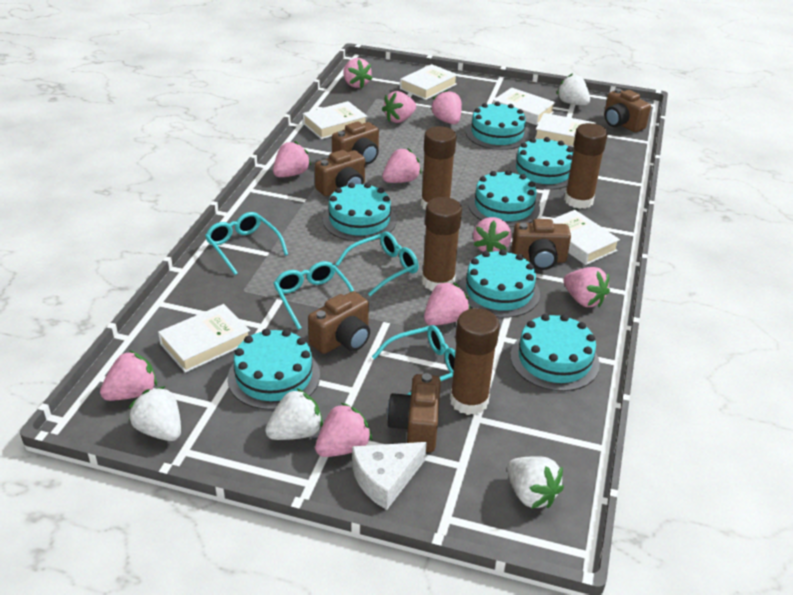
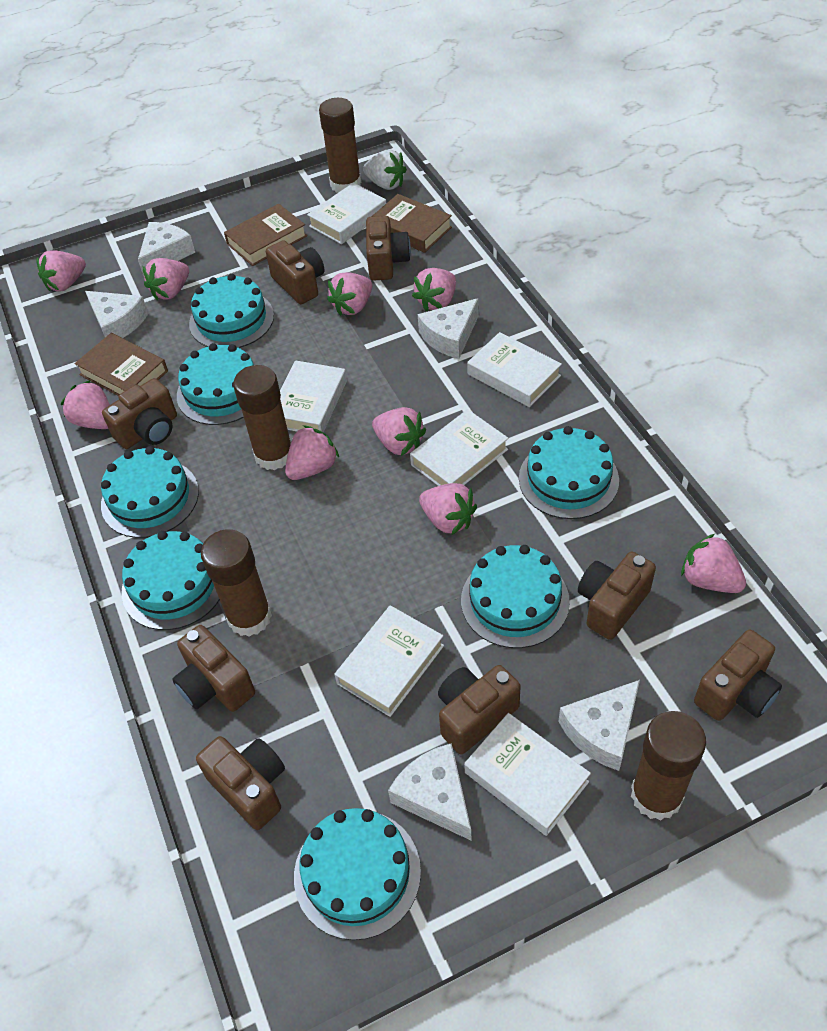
brown book: none = 0 -> [75,333,168,396] [224,204,307,266] [371,194,452,253] = 3
brown camera: [308,291,370,354] [315,150,365,196] [332,121,379,165] [387,373,441,452] [511,219,571,270] [604,88,651,132] = 6 -> [102,378,177,449] [172,625,255,712] [196,736,285,830] [266,240,325,304] [366,216,411,281] [438,665,521,755] [578,552,656,640] [694,629,782,721] = 8
pink strawberry: [100,350,157,401] [273,141,311,177] [315,402,372,457] [343,58,372,88] [382,91,416,123] [382,148,421,183] [424,281,470,326] [431,90,462,124] [473,217,511,252] [563,267,610,307] = 10 -> [36,250,86,291] [61,380,110,429] [143,258,189,300] [285,425,339,480] [327,272,372,316] [372,407,426,456] [412,268,456,312] [419,483,477,535] [681,534,746,593] = 9
turquoise glasses: [205,212,288,275] [273,261,354,330] [335,231,419,296] [372,325,455,395] = 4 -> none = 0
white cheese: [352,442,427,510] = 1 -> [85,291,149,338] [138,222,195,276] [388,743,472,841] [418,298,479,359] [558,680,640,771] = 5
white strawberry: [129,386,181,441] [265,388,323,440] [507,456,564,509] [556,73,590,106] = 4 -> [363,150,407,190] = 1

